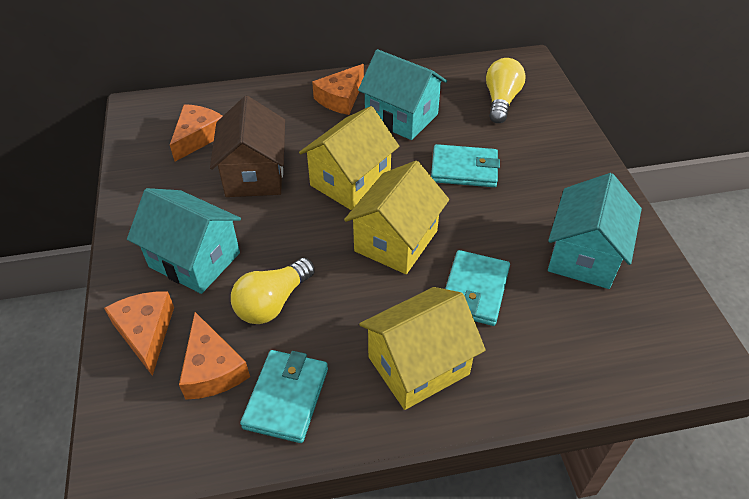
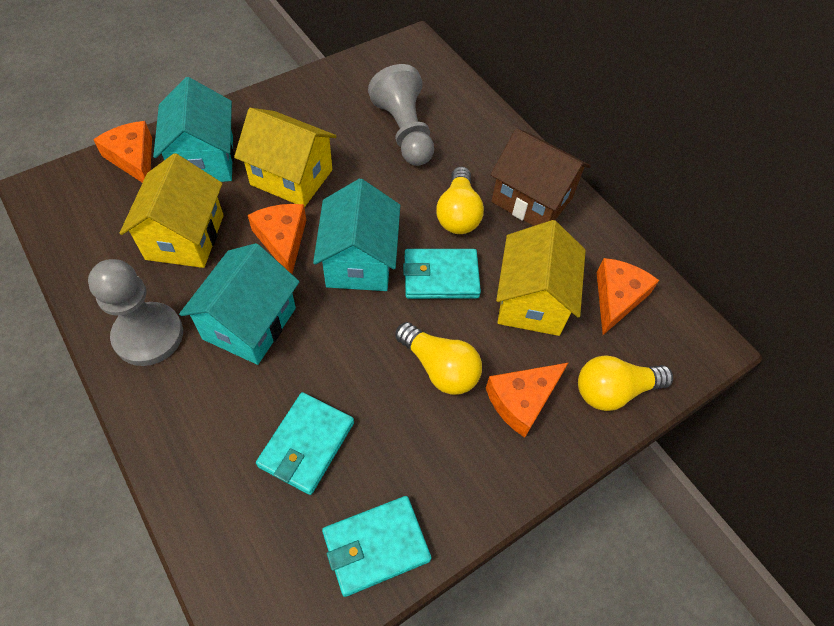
grey pawn: none = 0 -> [88,259,183,366] [368,64,434,166] = 2
yellow light bulb: [231,258,315,324] [486,58,526,123] = 2 -> [395,322,482,395] [436,166,484,234] [578,355,673,411] = 3

